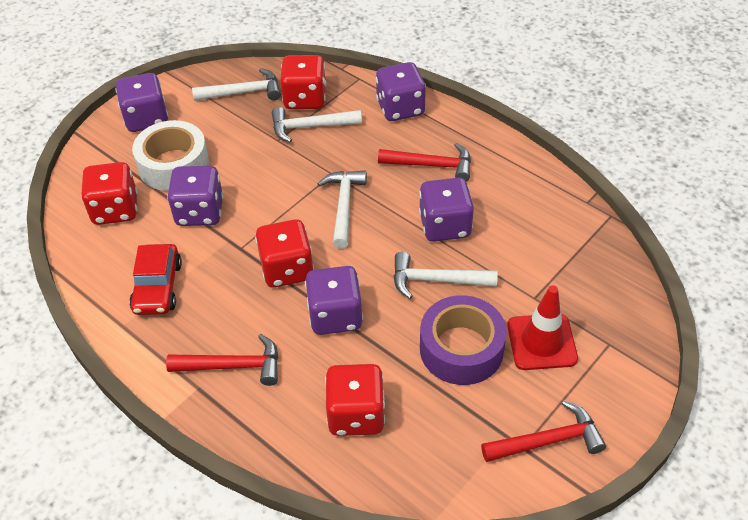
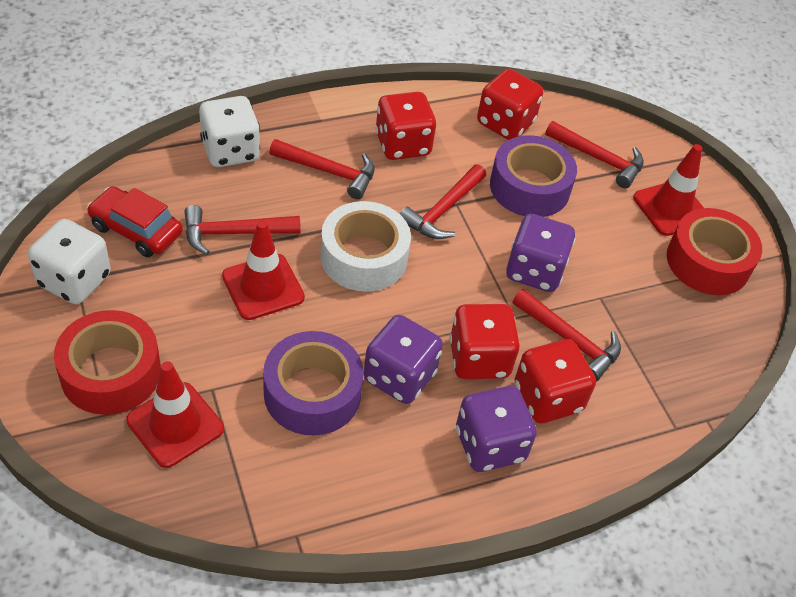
purple dice: [116,73,168,132] [167,166,223,226] [305,266,363,335] [376,62,426,121] [419,178,474,242] = 5 -> [364,315,443,404] [456,386,537,472] [506,214,575,292] = 3
purple tape: [420,295,507,385] = 1 -> [263,331,364,436] [490,136,577,217] = 2
red hammer: [166,334,278,386] [378,143,471,182] [481,401,606,462] = 3 -> [184,205,301,255] [269,139,375,199] [400,164,486,239] [513,289,621,382] [545,121,644,188] = 5
red tape: none = 0 -> [54,310,161,415] [667,208,762,295] = 2
red traffic cone: [507,285,578,370] = 1 -> [126,361,224,468] [222,220,305,320] [633,144,704,236] = 3
white dice: none = 0 -> [28,219,111,304] [199,96,260,167] = 2
white hammer: [192,68,281,101] [272,107,362,143] [318,171,367,249] [394,252,498,299] = 4 -> none = 0

